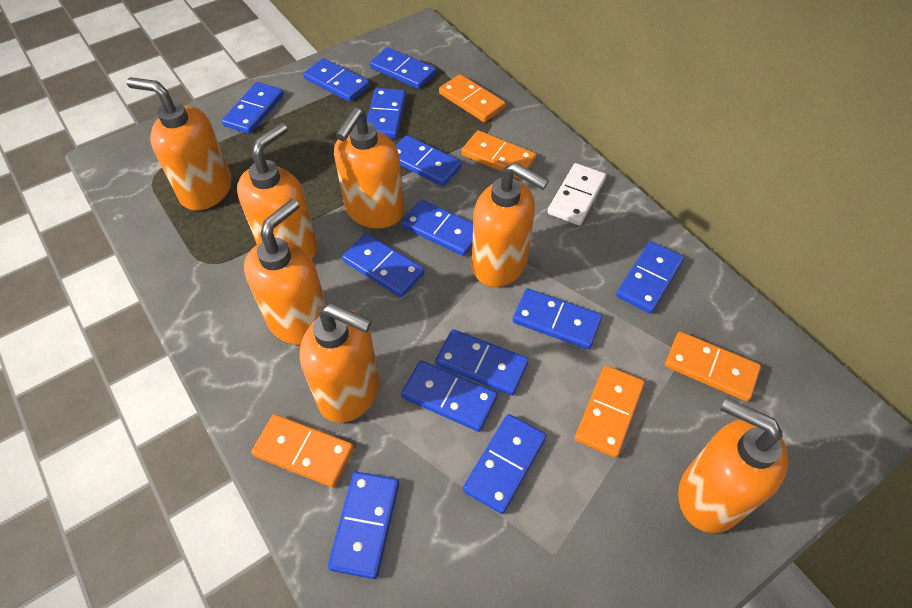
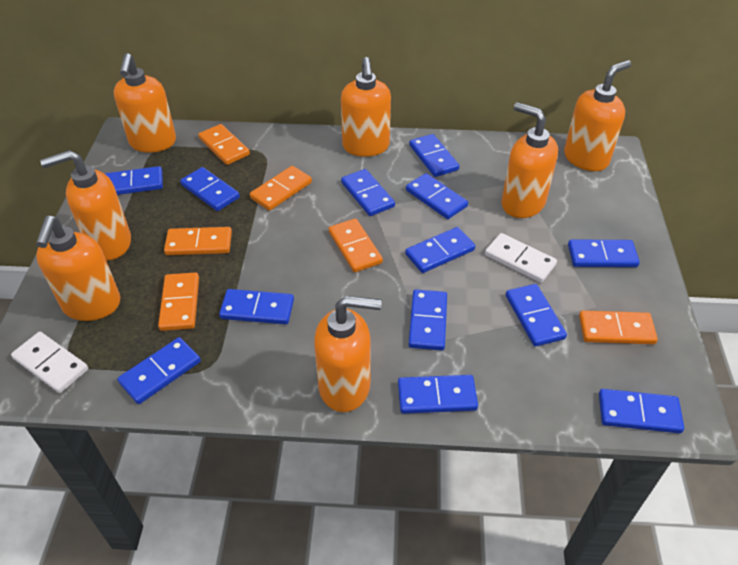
orange domino: [251,414,354,487] [439,74,506,122] [461,130,536,179] [575,365,645,458] [665,331,761,402] = 5 -> [158,272,199,331] [164,227,232,255] [198,124,250,165] [250,166,312,211] [329,218,383,272] [579,310,658,344] = 6
white domino: [548,163,606,225] = 1 -> [11,332,88,393] [485,233,557,283] = 2

